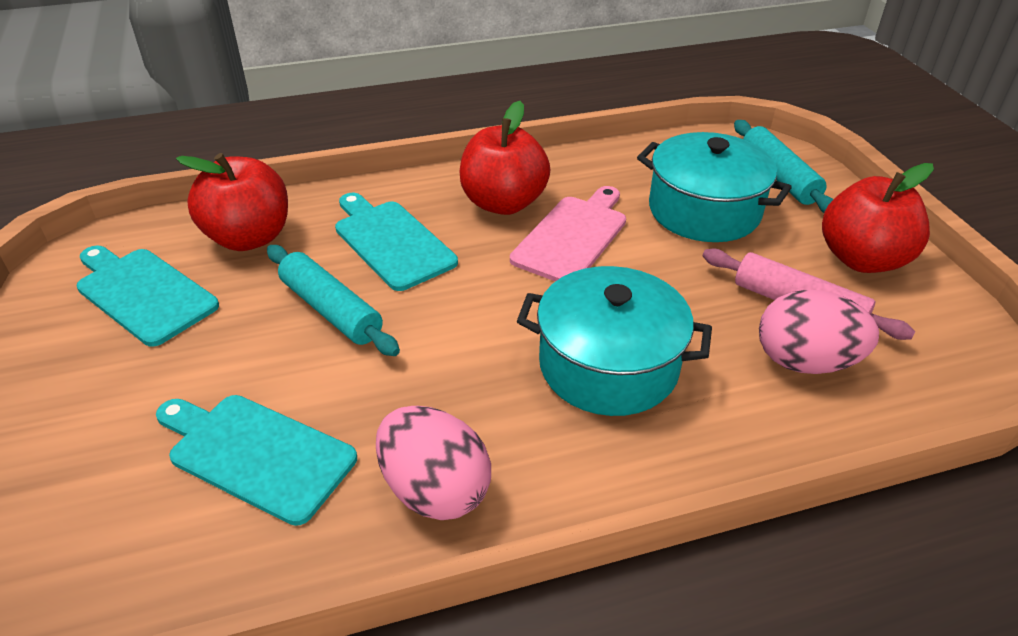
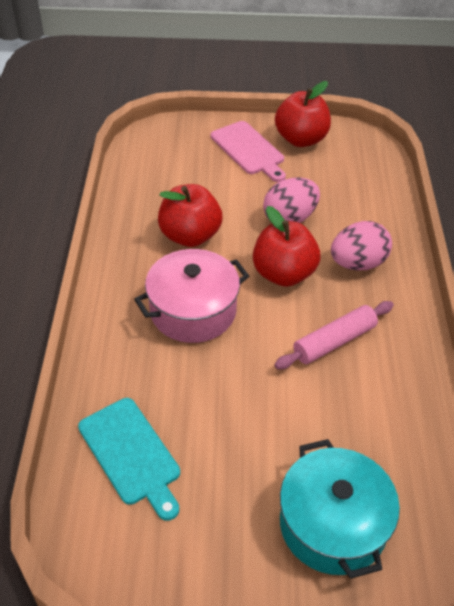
pink pot: none = 0 -> [134,249,249,343] = 1
turquoise cutting board: [77,245,219,347] [156,395,357,526] [335,193,458,291] = 3 -> [78,398,180,521] = 1
turquoise pot: [517,266,712,416] [637,132,792,242] = 2 -> [280,439,400,579] = 1
turquoise rolling pin: [267,245,400,356] [734,120,834,213] = 2 -> none = 0

